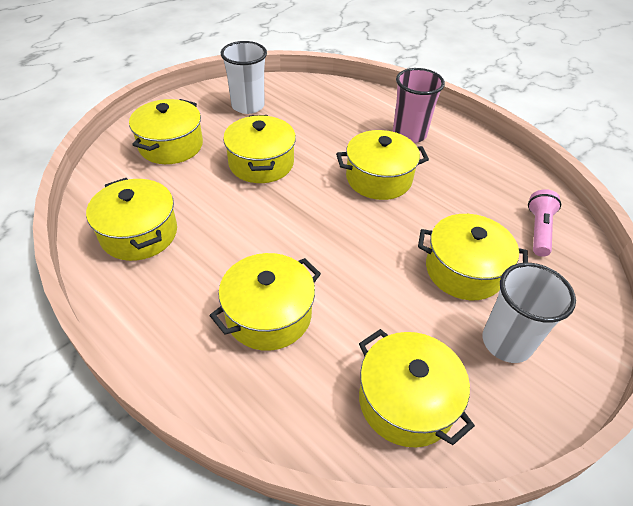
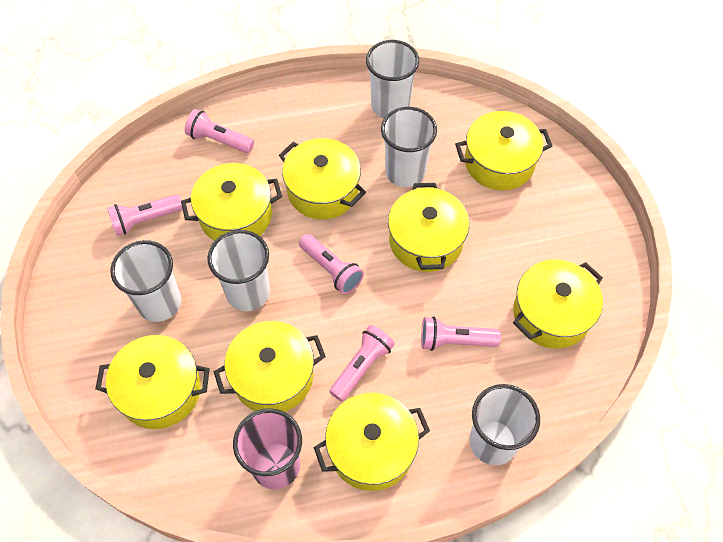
pink flashlight: [528,189,561,257] = 1 -> [107,194,182,236] [185,109,254,153] [299,234,364,294] [329,325,395,401] [421,316,501,351] = 5
white cup: [221,41,267,114] [483,263,576,363] = 2 -> [110,240,181,322] [207,230,270,311] [366,40,419,118] [381,107,437,187] [469,384,540,465] = 5
yellow pot: [86,178,177,261] [129,99,203,164] [209,253,321,351] [223,115,296,183] [336,130,429,200] [359,329,475,447] [418,214,528,300] = 7 -> [95,335,210,429] [181,163,282,241] [213,321,326,412] [279,138,366,219] [313,393,430,491] [388,183,469,272] [455,111,552,191] [513,260,603,348] = 8

